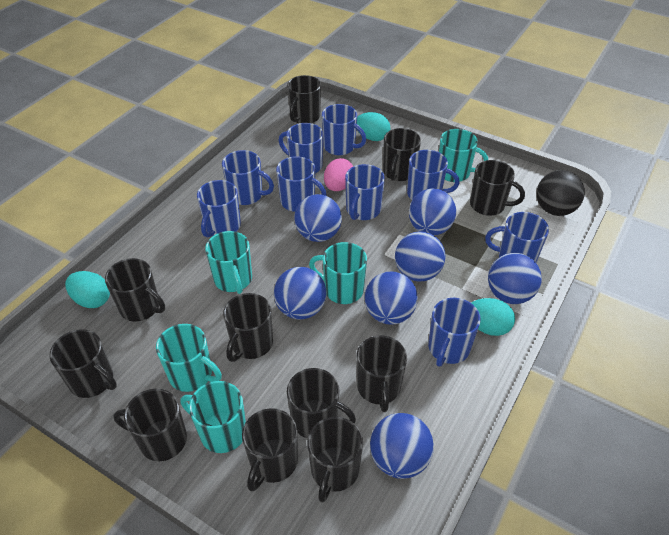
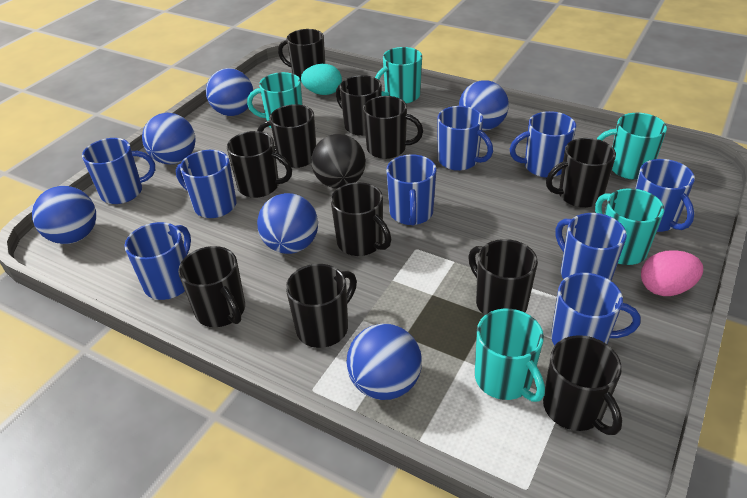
blue ball: [274,267,326,320] [294,194,342,242] [364,272,418,325] [370,413,434,479] [395,231,446,282] [409,188,456,236] [488,253,542,304] = 7 -> [32,186,96,244] [142,113,196,164] [206,68,253,116] [257,193,318,254] [346,324,422,400] [459,80,509,131] = 6
turquoise egg: [65,271,110,308] [357,112,390,141] [472,298,515,336] = 3 -> [301,64,342,95] = 1

